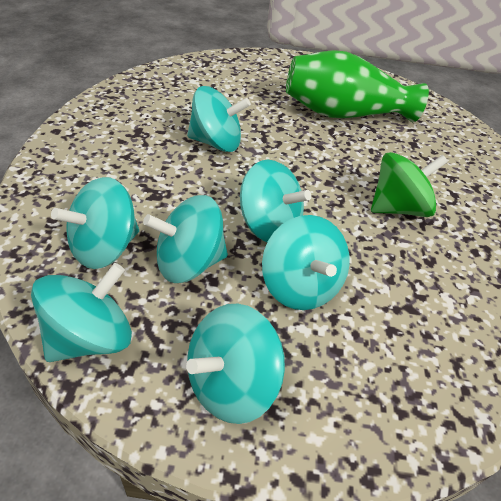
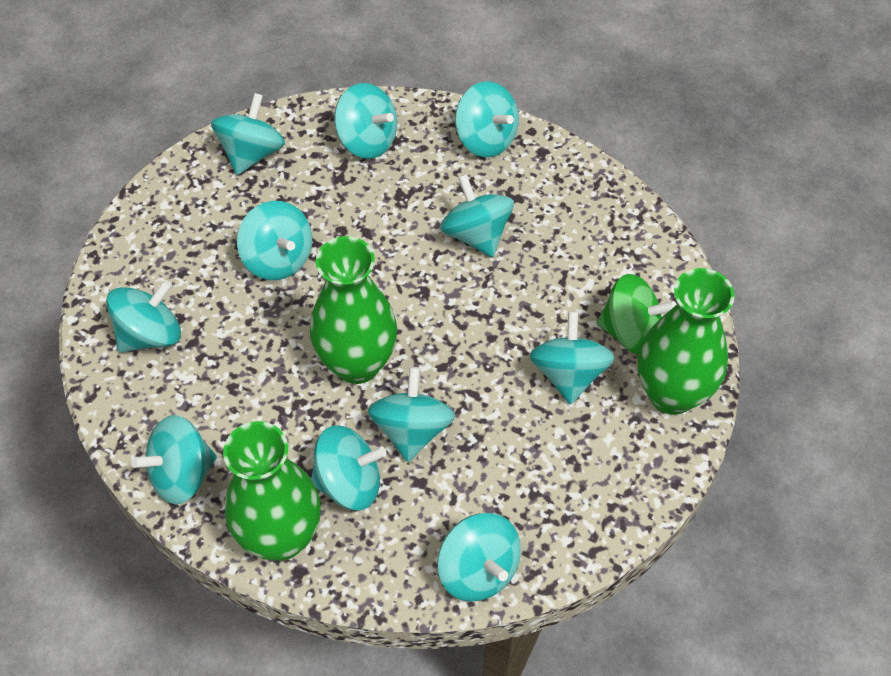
green vase: [286,50,429,122] = 1 -> [223,421,321,561] [310,236,397,384] [638,268,735,415] = 3
turquoise spinning top: [31,263,132,362] [51,177,139,269] [143,195,228,283] [186,304,285,424] [187,86,251,152] [240,160,311,242] [262,215,350,310] = 7 -> [106,280,181,353] [131,415,217,505] [211,93,285,175] [237,201,312,280] [311,426,387,510] [334,83,397,159] [368,367,455,462] [437,513,521,601] [440,174,514,257] [455,81,519,157] [529,311,615,404] = 11

